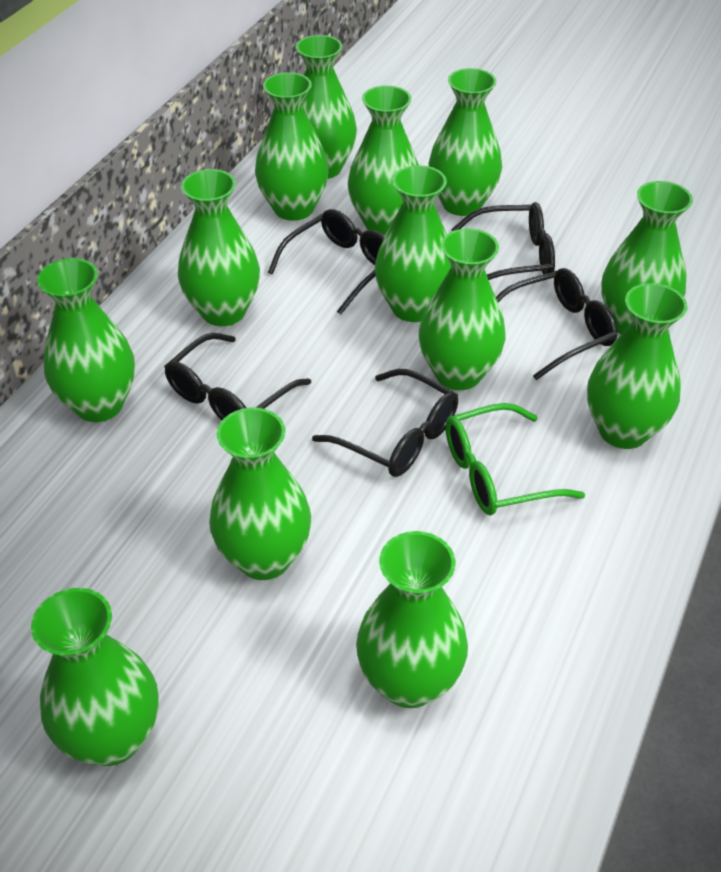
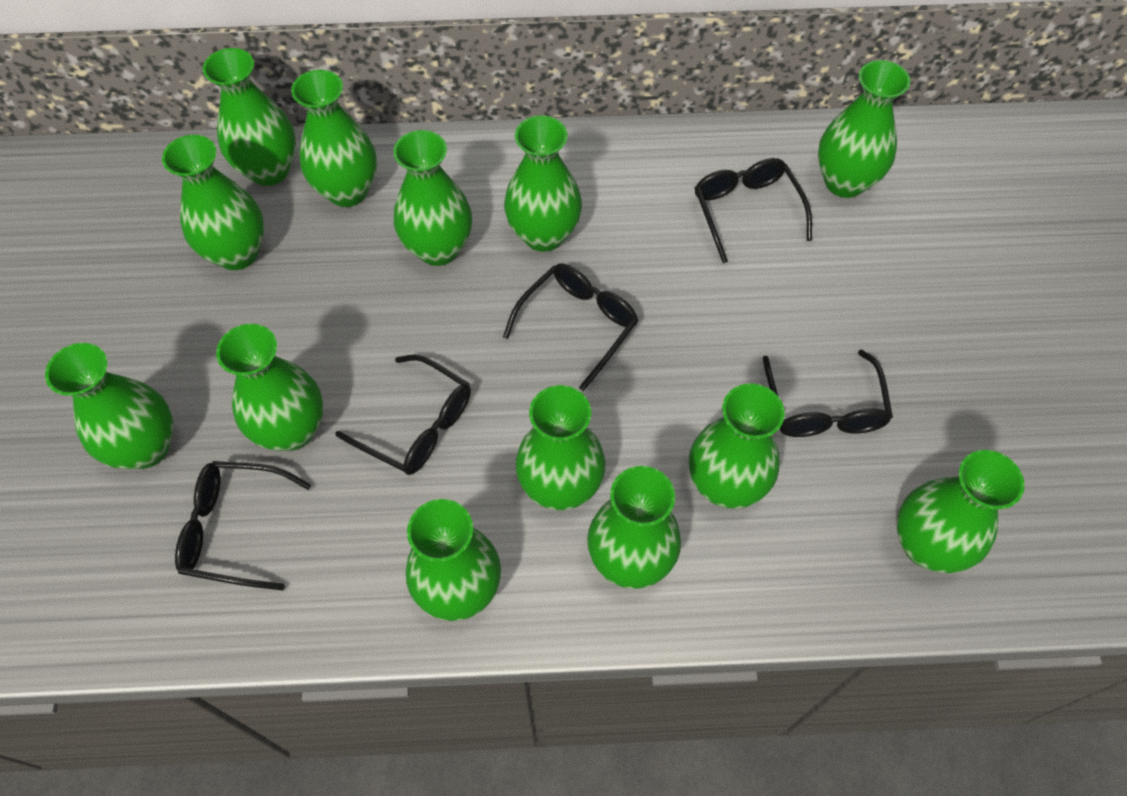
green glasses: [445,403,585,516] = 1 -> none = 0

